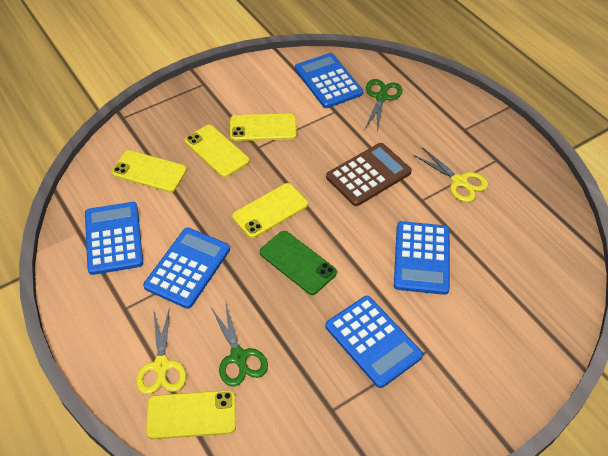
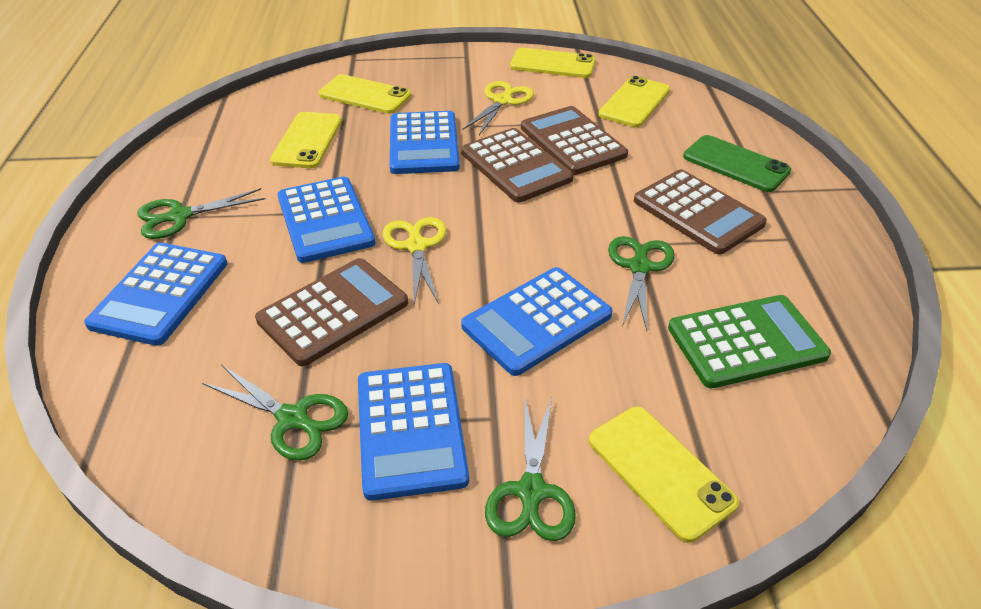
brown calculator: [326,143,412,206] = 1 -> [255,258,408,366] [461,128,573,203] [521,106,628,175] [634,170,767,255] = 4
green calculator: none = 0 -> [668,295,831,388] = 1
green scissors: [210,301,268,386] [365,79,403,133] = 2 -> [137,188,265,239] [202,364,348,461] [485,398,576,541] [608,236,675,331] = 4

